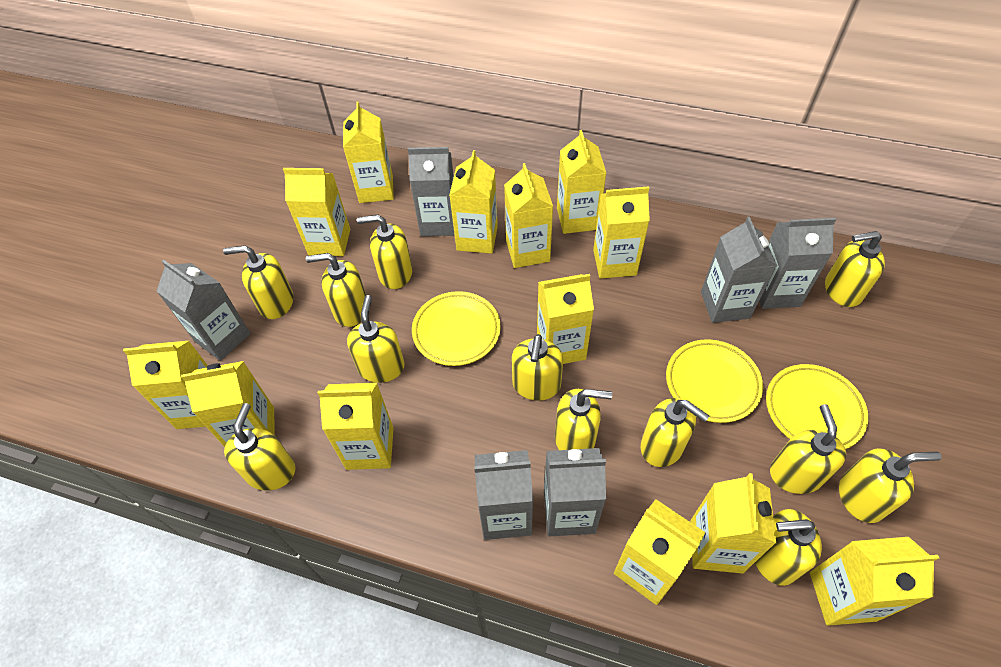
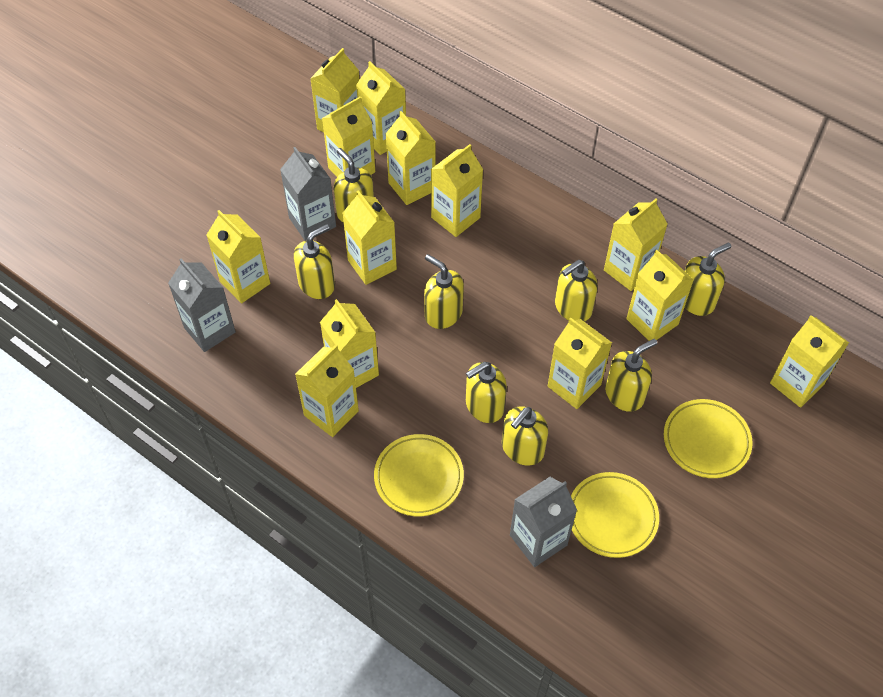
grey carton: [156,260,250,361] [408,147,455,236] [474,450,533,540] [544,448,606,536] [701,217,777,323] [759,218,836,309] = 6 -> [168,259,236,352] [280,147,336,241] [510,477,577,567] = 3
yellow soap dispenser: [223,245,293,319] [224,403,295,491] [306,253,366,327] [347,295,405,383] [357,215,413,289] [512,334,563,401] [555,389,612,450] [641,398,709,467] [755,509,822,586] [770,404,846,494] [825,231,885,307] [839,448,941,523] = 12 -> [294,224,335,299] [334,148,374,223] [424,254,464,329] [466,362,507,423] [502,407,548,466] [555,260,598,322] [605,339,657,412] [684,243,731,316] = 8

